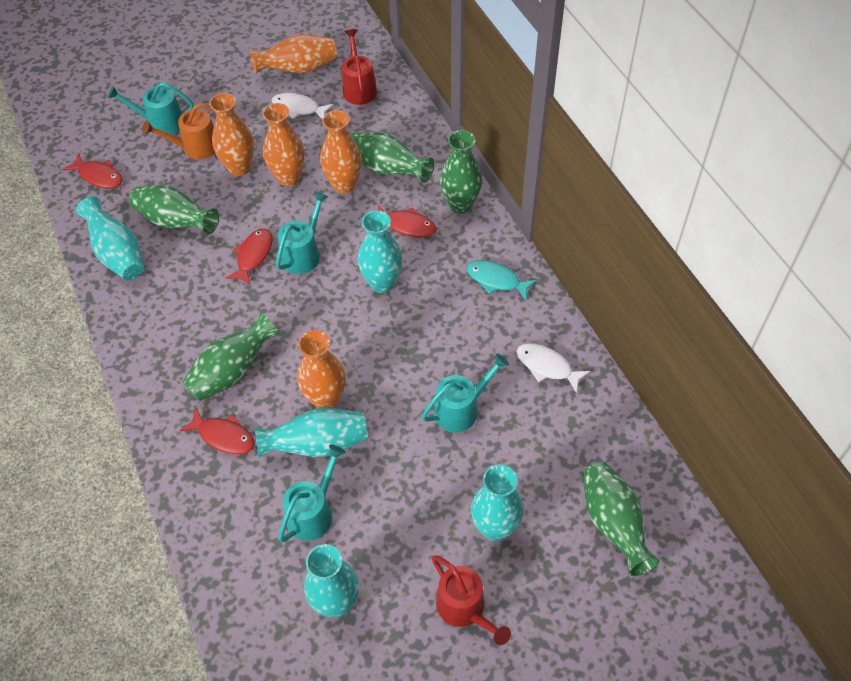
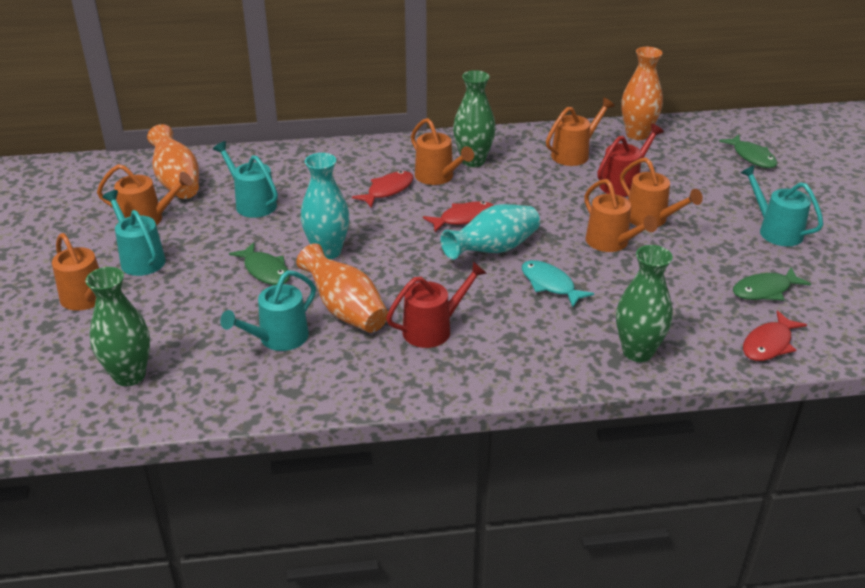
green fish: none = 0 -> [229,242,290,285] [719,134,777,168] [733,267,811,301] = 3
green vase: [129,185,219,234] [182,313,279,401] [351,132,434,183] [440,130,482,214] [582,462,659,576] = 5 -> [85,267,150,386] [453,70,496,167] [616,245,673,362] = 3
orange vase: [209,93,254,176] [250,34,337,74] [262,103,305,186] [297,330,346,408] [320,110,362,194] = 5 -> [147,124,199,199] [296,243,388,333] [621,47,663,140] = 3
orange watering can: [142,103,215,159] = 1 -> [52,233,99,311] [97,164,193,225] [411,118,474,185] [546,98,615,166] [584,179,658,252] [620,158,703,227] = 6
red fish: [63,154,122,188] [180,408,255,454] [226,229,273,285] [378,204,436,237] = 4 -> [352,171,413,208] [423,201,494,232] [743,311,807,361] = 3
turquoise vase: [76,196,144,280] [254,408,367,457] [304,544,359,617] [358,210,402,293] [471,465,523,541] = 5 -> [301,153,349,259] [441,204,540,259] = 2
white fish: [272,93,334,119] [516,343,590,393] = 2 -> none = 0

